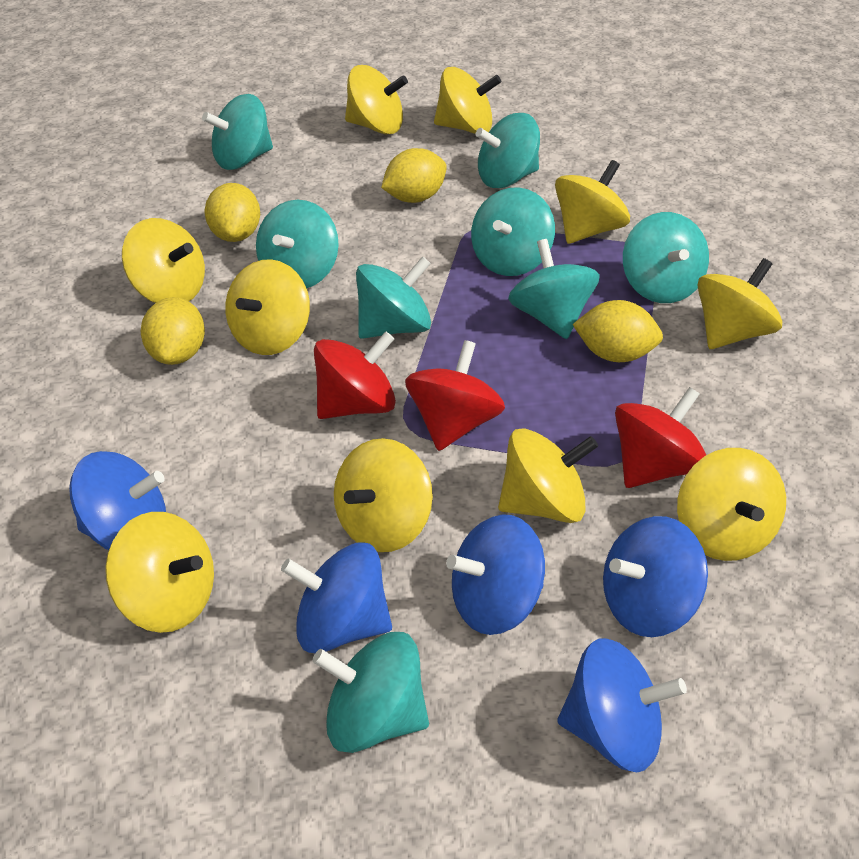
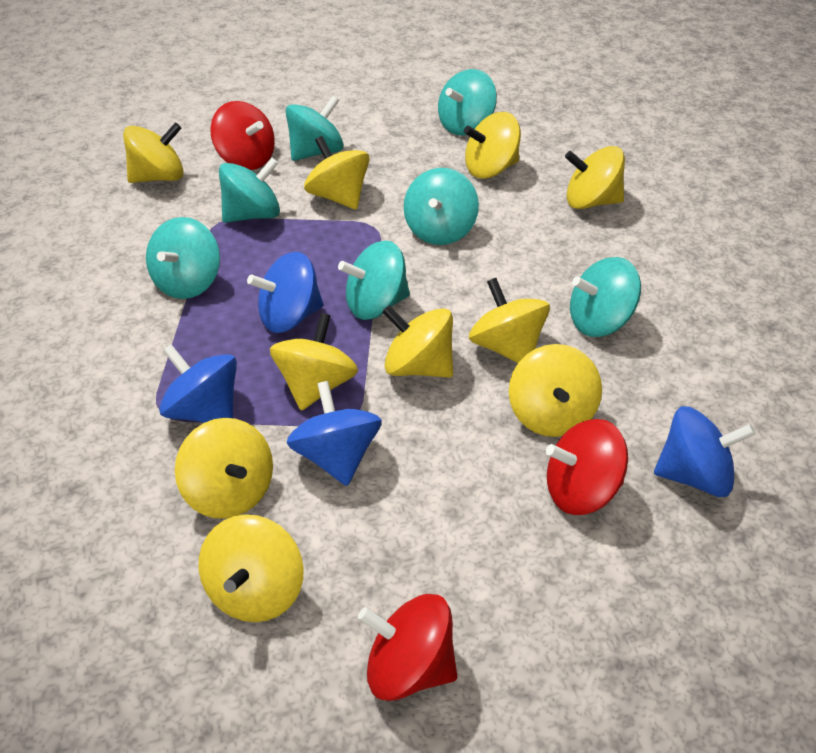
blue spinning top: [69,451,166,550] [281,542,392,653] [446,514,545,635] [558,638,687,772] [603,516,708,637] = 5 -> [159,344,237,423] [247,252,324,333] [287,381,382,486] [654,406,755,497] = 4
turquoise spinning top: [202,94,273,170] [256,200,339,288] [312,632,429,753] [356,256,431,339] [471,187,555,276] [476,113,540,188] [508,239,600,339] [623,212,709,303] = 8 -> [146,217,220,299] [219,158,280,223] [286,96,344,161] [338,241,410,320] [404,168,479,245] [438,69,497,136] [570,257,641,337] = 7
yellow lemon: [141,297,205,365] [204,183,260,242] [381,148,447,203] [572,300,663,362] = 4 -> none = 0

